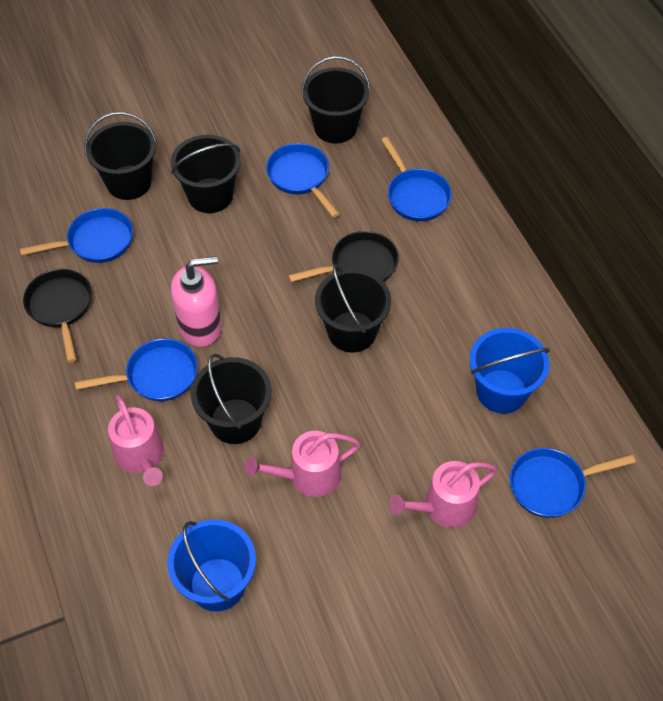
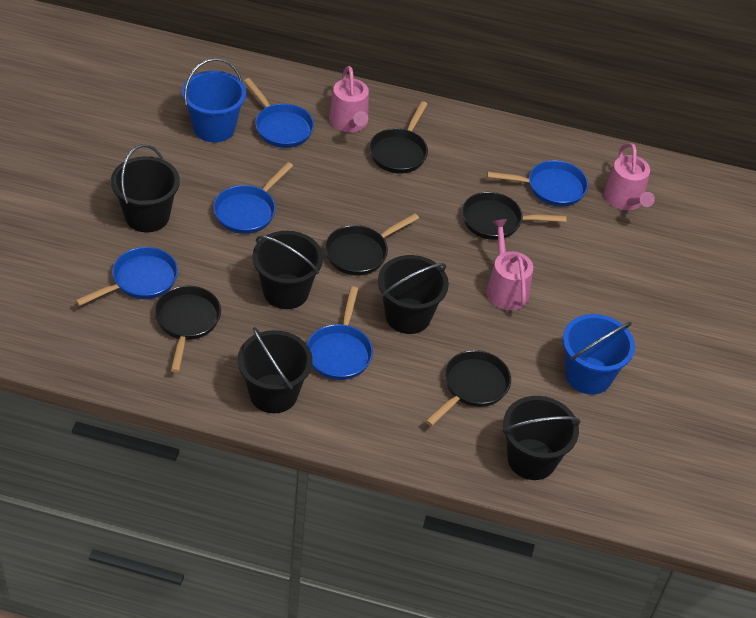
black pan: [23,269,92,363] [288,231,399,282] = 2 -> [154,286,221,373] [325,213,419,276] [369,101,428,174] [426,350,511,426] [462,192,567,240] = 5
pink soap dispenser: [171,256,222,347] = 1 -> none = 0

